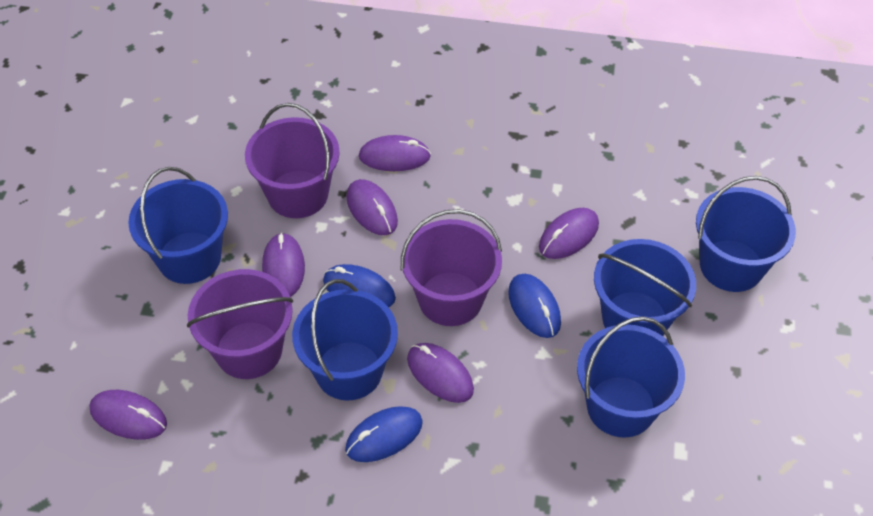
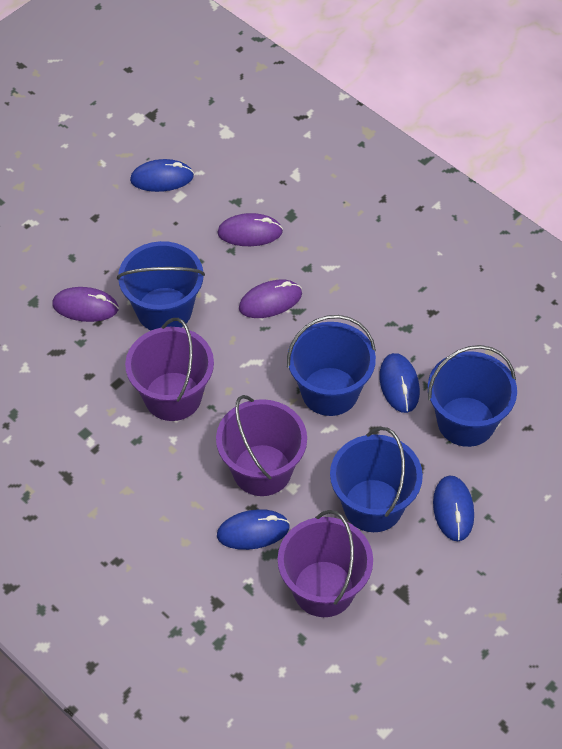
blue bucket: [128,167,228,284] [292,279,398,401] [577,316,685,438] [594,239,696,336] [696,176,796,292] = 5 -> [117,241,205,330] [287,315,376,416] [330,427,423,532] [428,345,517,447] = 4
blue mouse: [323,264,396,307] [345,406,423,462] [508,274,561,338] = 3 -> [130,159,194,192] [217,509,290,550] [379,353,420,413] [433,475,474,541] = 4
purple mouse: [90,390,167,440] [262,232,305,297] [346,179,398,235] [359,135,431,171] [407,343,474,403] [539,208,599,259] = 6 -> [52,287,119,322] [217,213,283,246] [239,280,302,318] = 3

